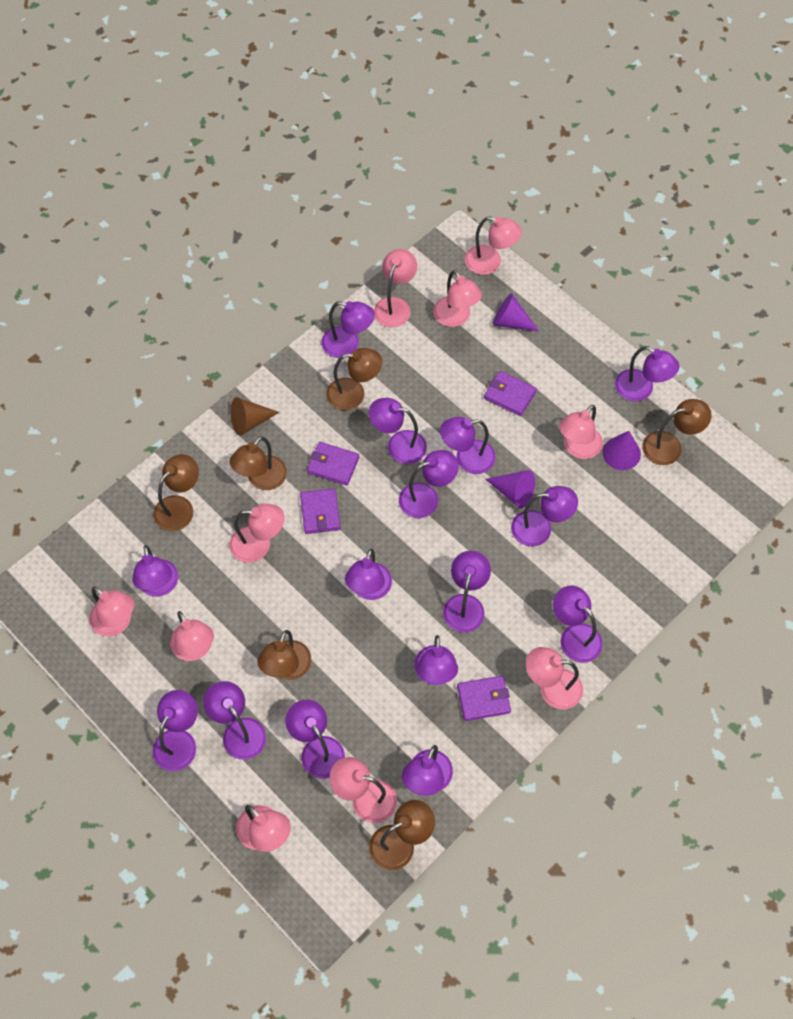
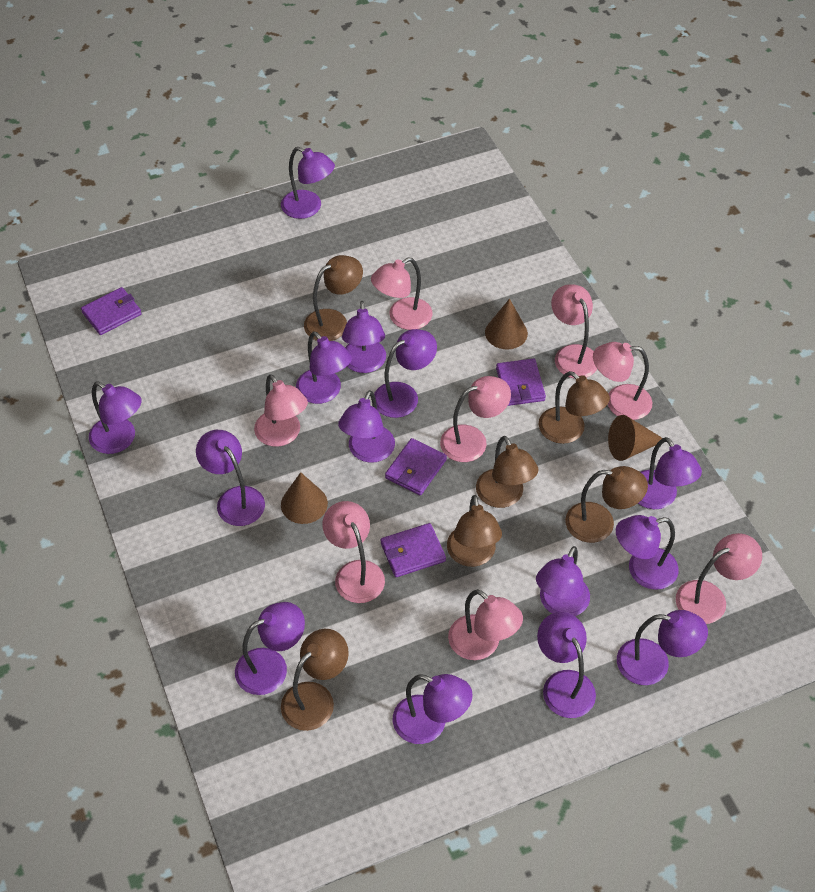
brown cone: [231,397,280,436] = 1 -> [281,472,328,524] [485,299,528,350] [608,415,662,461] = 3
pink lamp: [89,586,134,637] [170,611,214,661] [229,504,285,563] [236,805,291,852] [330,757,397,823] [374,249,417,327] [433,270,482,327] [465,217,522,275] [526,647,583,709] [559,405,603,459] = 10 -> [254,374,308,447] [322,501,385,603] [371,258,432,330] [440,376,511,462] [448,589,523,660] [551,284,597,379] [593,342,652,420] [676,533,762,624] = 8
purple cone: [486,470,535,508] [493,293,539,331] [602,431,641,470] = 3 -> none = 0
purple lamp: [132,545,178,597] [153,690,198,771] [203,681,266,760] [286,700,345,779] [321,301,375,358] [345,548,392,600] [369,398,427,464] [399,450,459,518] [402,745,453,796] [414,635,458,685] [440,417,496,474] [443,551,491,633] [511,486,578,547] [553,585,603,663] [615,346,679,402] = 15 -> [89,382,142,454] [196,430,265,526] [235,602,305,695] [281,147,335,219] [296,331,352,404] [338,390,395,463] [342,301,386,373] [374,329,437,418] [392,674,473,744] [536,546,590,616] [537,612,596,718] [616,515,679,590] [617,610,708,685] [638,437,702,509] = 14

